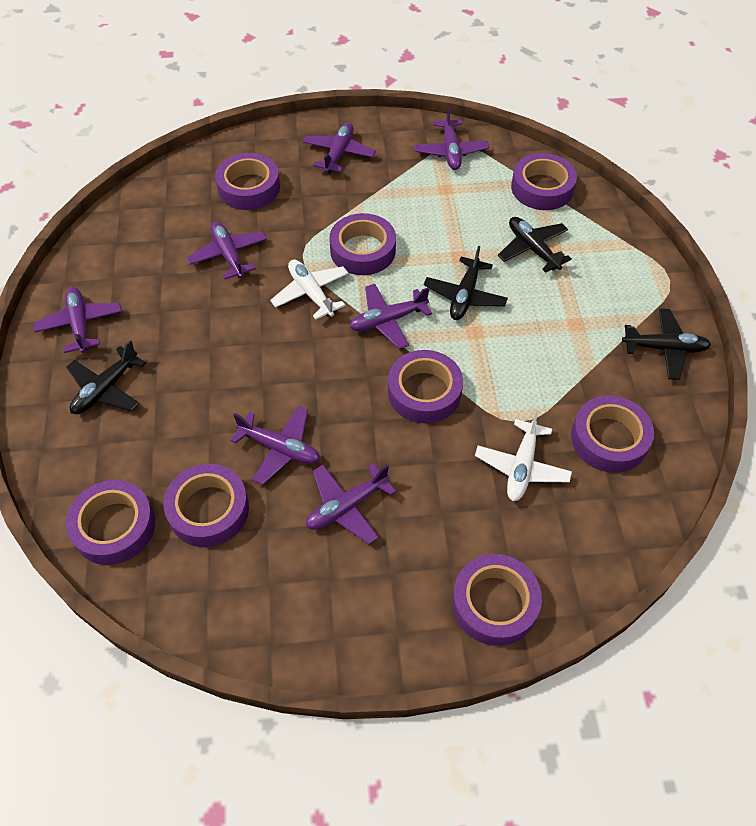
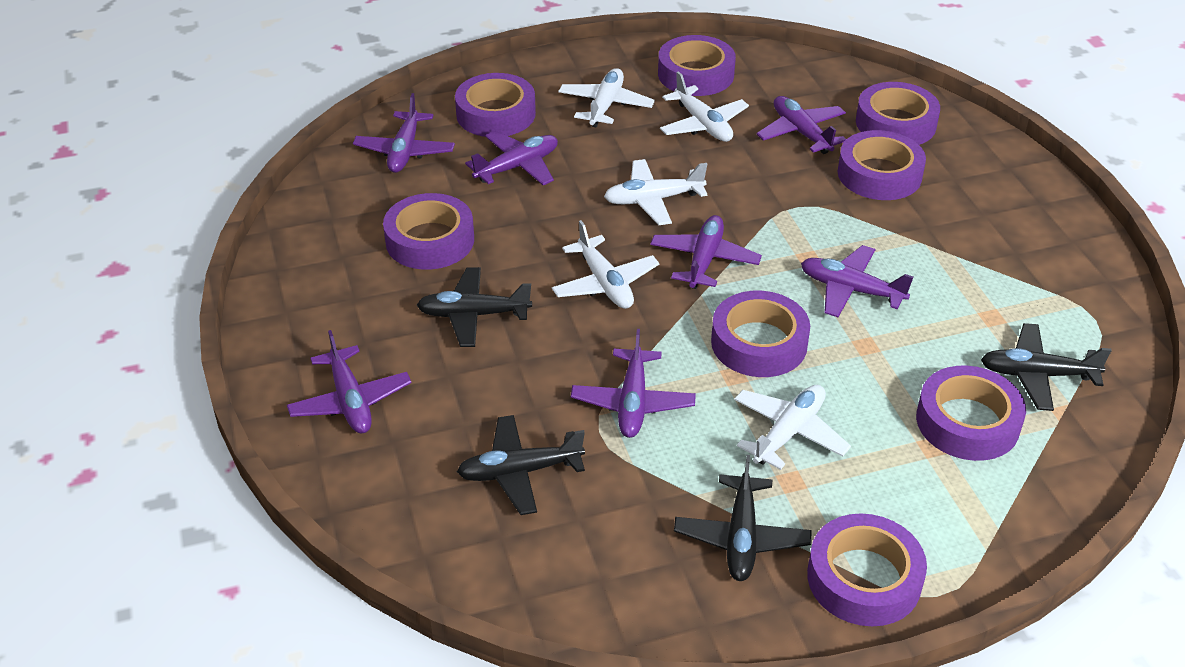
white plane: [270,260,349,320] [475,410,572,501] = 2 -> [552,220,659,309] [558,68,655,128] [604,159,708,225] [660,71,749,142] [734,385,851,470] = 5

